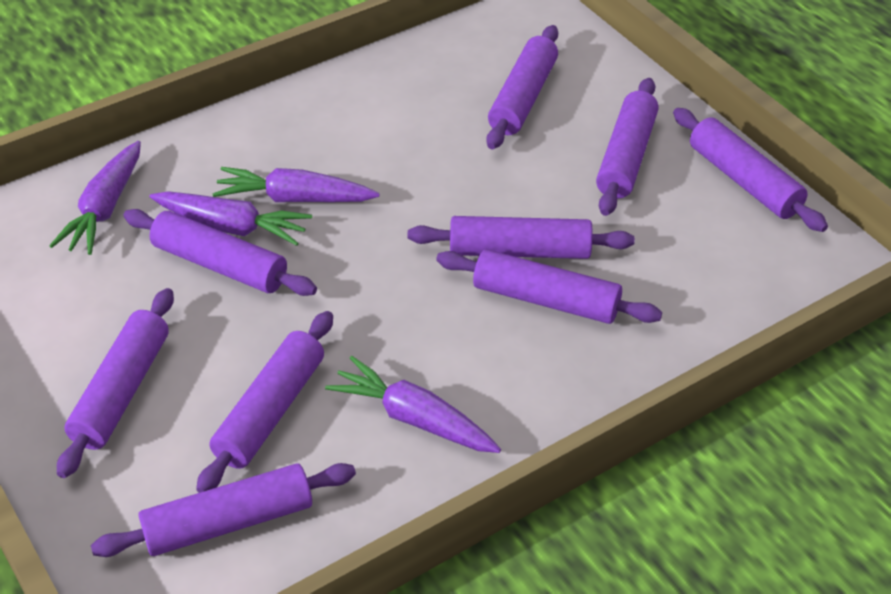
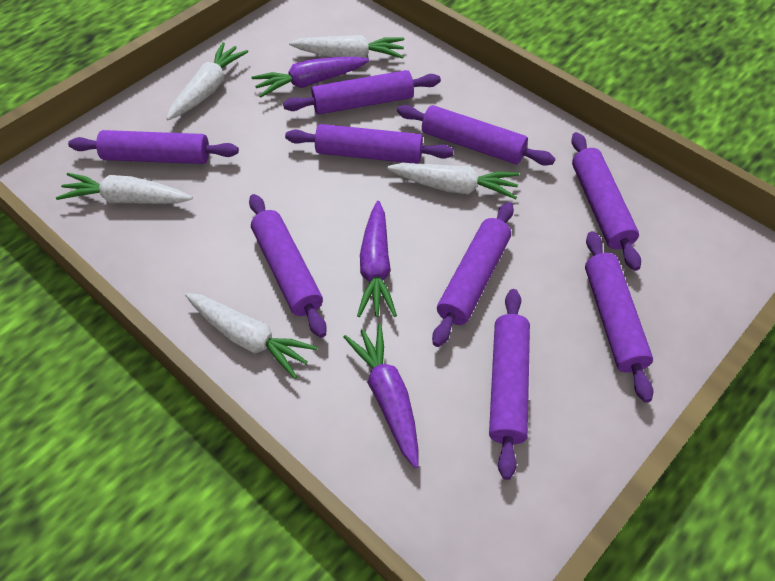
purple carrot: [49,141,141,255] [150,191,312,246] [212,167,380,202] [325,356,501,453] = 4 -> [251,57,369,98] [343,324,418,469] [357,201,397,317] = 3
white carrot: none = 0 -> [56,173,193,204] [166,42,248,120] [185,293,318,379] [289,35,404,58] [387,163,520,199] = 5

